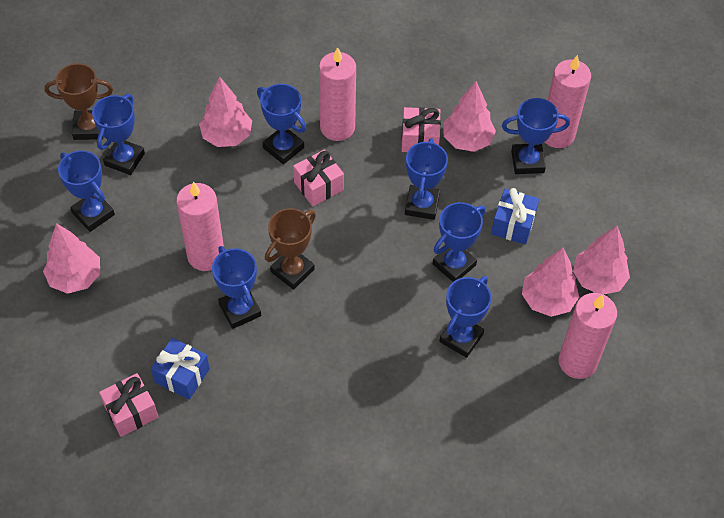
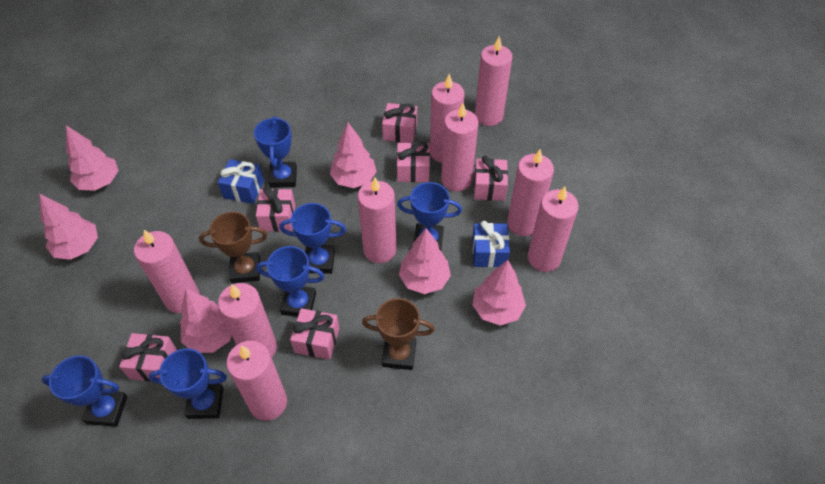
blue trophy: [58,150,115,232] [92,94,145,175] [212,246,261,329] [257,84,306,164] [405,138,448,220] [433,202,485,282] [439,276,491,358] [502,98,570,174] = 8 -> [41,355,127,427] [149,348,227,419] [254,116,297,188] [256,246,325,317] [280,203,346,274] [397,182,462,251] = 6
pink candle: [176,182,224,271] [319,47,356,141] [545,55,591,148] [558,293,617,379] = 4 -> [134,230,200,313] [218,283,277,358] [226,341,287,421] [358,177,396,263] [430,74,465,163] [441,103,478,191] [475,36,513,126] [507,149,554,236] [528,186,579,272] = 9
pink gift: [99,373,158,437] [293,149,344,206] [402,107,441,152] = 3 -> [119,333,177,382] [256,186,295,232] [290,308,340,360] [382,103,417,143] [397,142,430,182] [474,155,508,201] = 6
pink tree: [43,223,100,294] [199,77,252,147] [444,81,496,152] [522,248,579,317] [573,226,630,295] = 5 -> [39,194,98,260] [66,125,119,191] [180,289,232,353] [330,123,377,188] [399,228,451,294] [472,260,526,326] = 6

